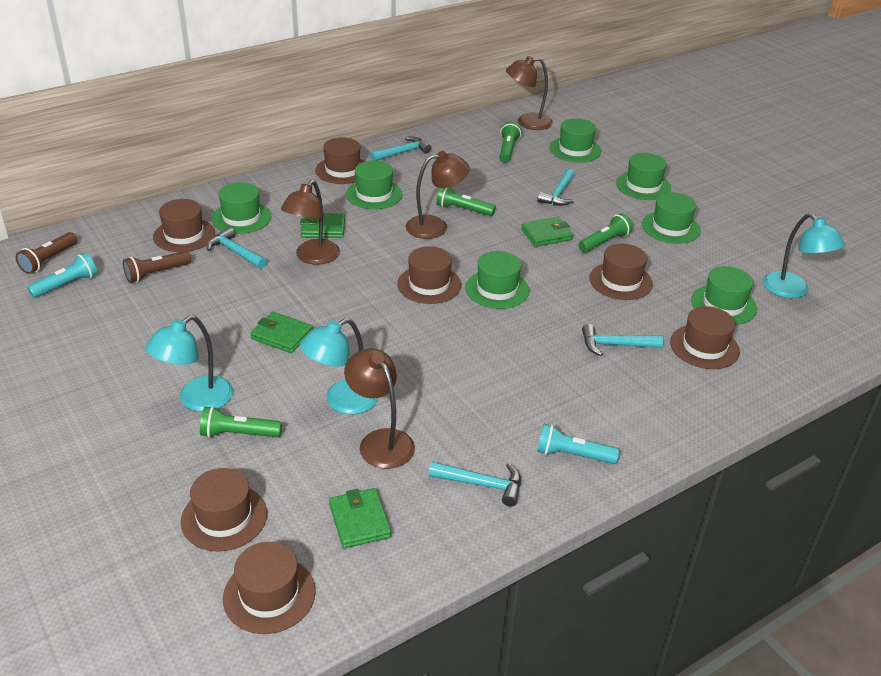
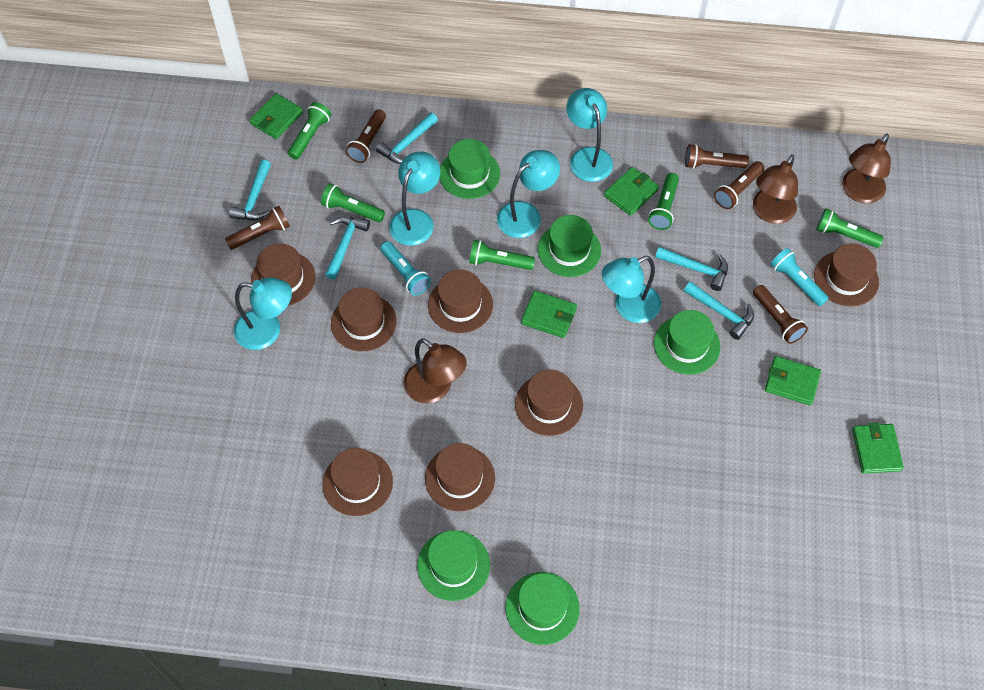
brown flashlight: [16,232,78,274] [123,251,191,283] = 2 -> [225,206,290,250] [346,109,386,163] [685,144,749,169] [714,161,764,209] [753,285,808,344] = 5
brown lamp: [281,180,340,265] [344,348,415,469] [405,151,469,239] [506,56,553,130] = 4 -> [404,338,467,404] [753,154,798,224] [842,134,891,203] = 3
green flashlight: [200,406,282,438] [436,187,496,216] [499,122,521,163] [579,213,633,252] = 4 -> [288,102,331,160] [321,183,385,222] [469,240,535,270] [648,173,679,230] [816,208,884,248] = 5
green hat: [212,182,271,234] [346,160,402,209] [465,251,530,309] [549,118,601,162] [616,153,671,200] [642,193,701,244] [691,266,757,325] = 7 -> [417,530,490,601] [440,139,500,199] [506,572,580,645] [538,215,601,277] [654,310,720,374] = 5
green wallet: [250,312,313,353] [300,213,345,238] [329,488,391,548] [521,217,574,247] = 4 -> [249,93,303,139] [521,291,577,338] [604,167,659,216] [765,356,821,405] [852,422,904,474] = 5
turquoise lamp: [145,315,233,412] [300,318,378,414] [763,213,845,299] = 3 -> [234,277,292,350] [389,151,440,246] [497,150,560,238] [566,88,613,182] [602,256,661,323] = 5

